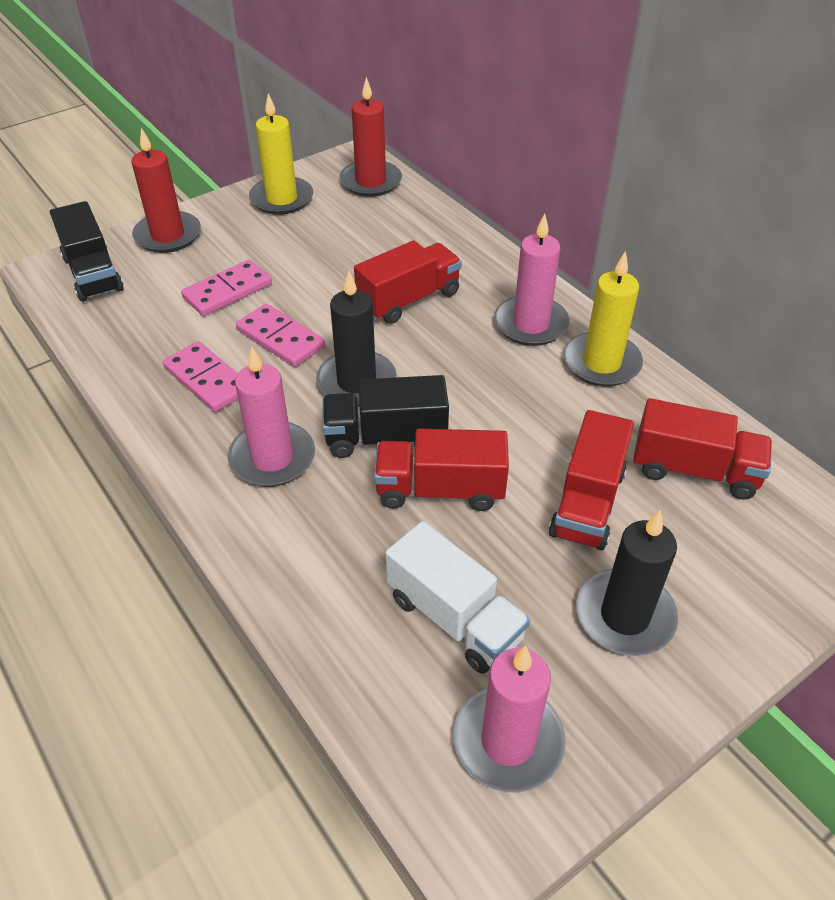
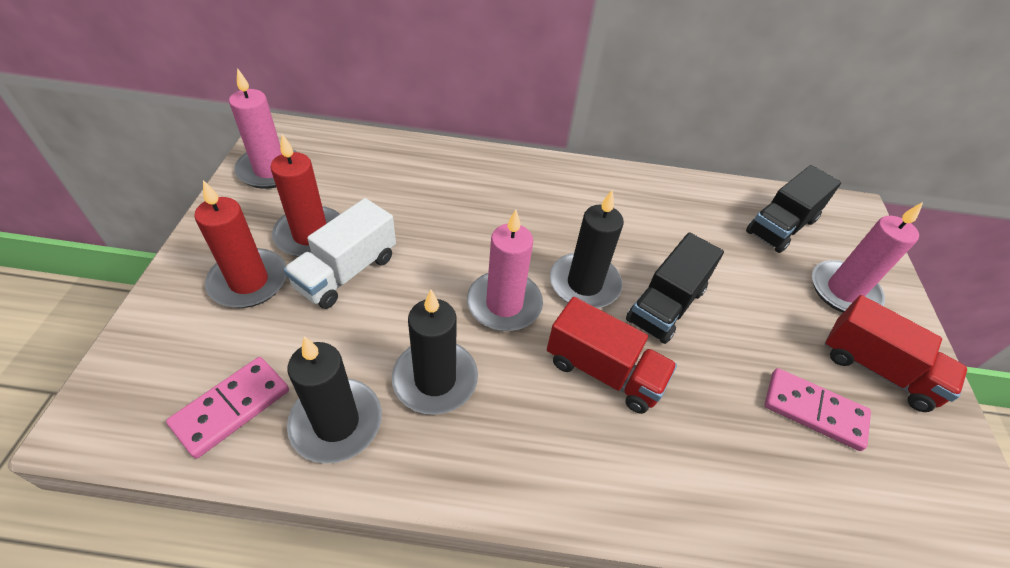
black candle: [316,271,397,407] [576,510,678,656] = 2 -> [287,336,382,464] [392,290,478,415] [550,189,624,308] = 3
pink domino: [163,341,238,412] [181,259,272,316] [236,304,325,367] = 3 -> [166,357,289,459] [764,368,871,451] = 2
red truck: [354,240,462,324] [374,429,509,511] [549,410,634,550] [633,398,772,500] = 4 -> [547,297,677,414] [825,295,967,412] = 2
yellow candle: [249,94,313,215] [564,251,643,387] = 2 -> none = 0

